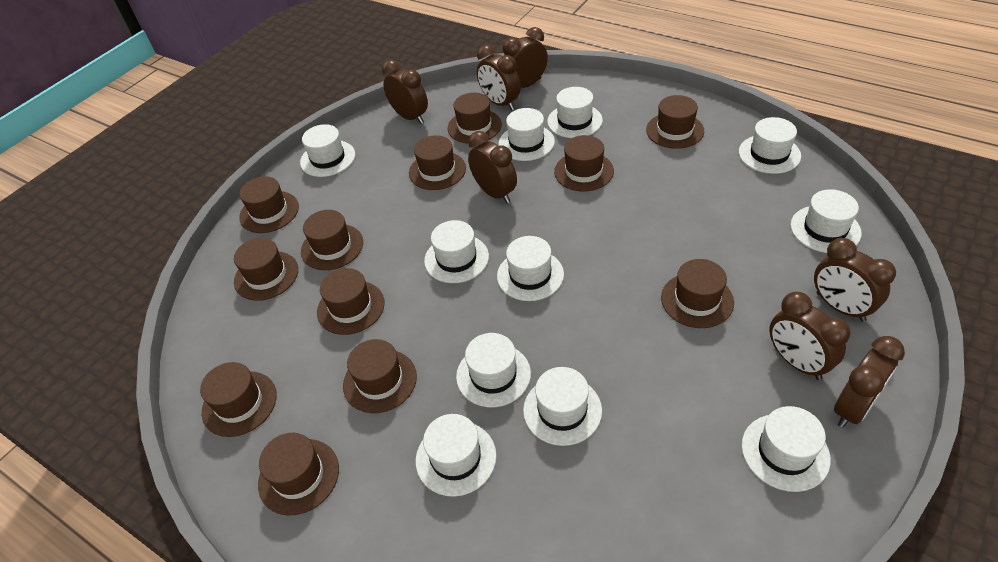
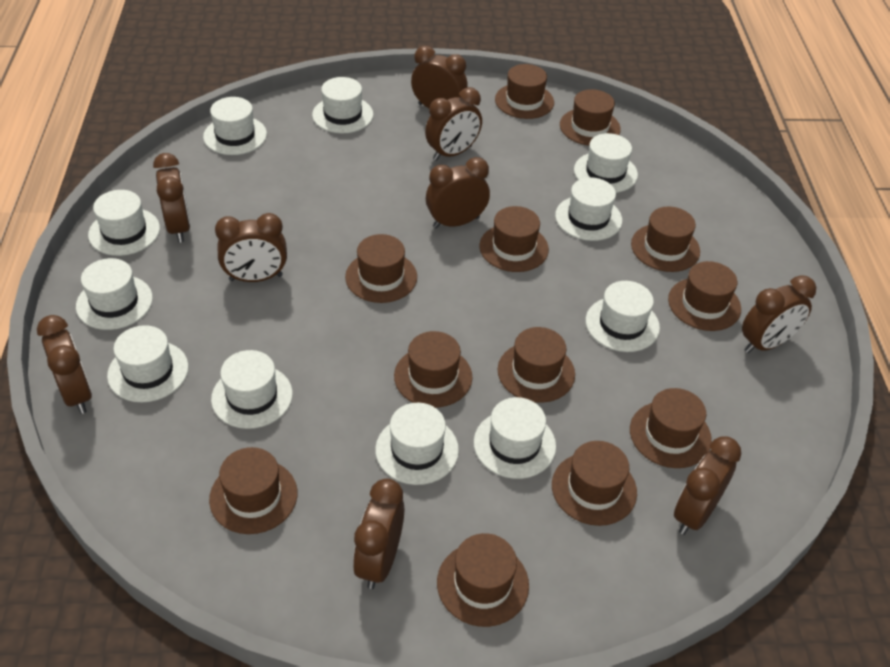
brown clock: [382,60,428,124] [468,131,517,203] [477,45,521,110] [503,27,548,88] [769,292,851,380] [814,238,896,322] [834,336,905,428] = 7 -> [37,315,92,414] [153,153,190,243] [215,213,287,282] [353,479,404,589] [411,46,468,108] [425,87,482,161] [426,157,490,228] [674,436,741,535] [742,275,816,353] = 9

